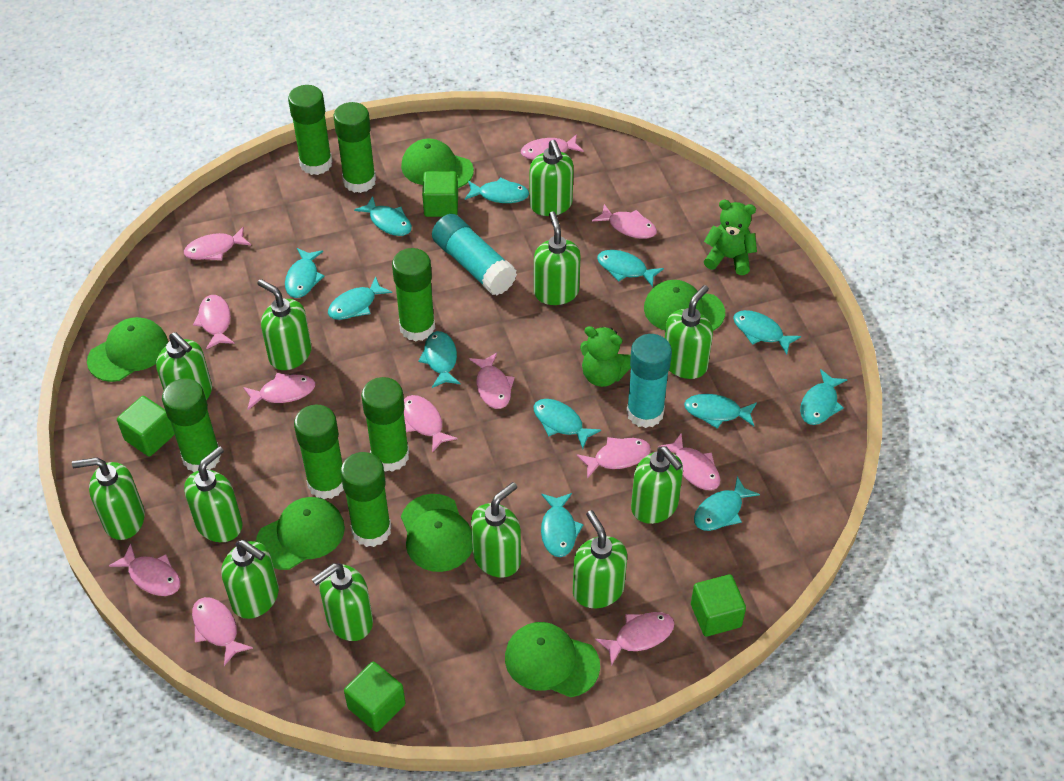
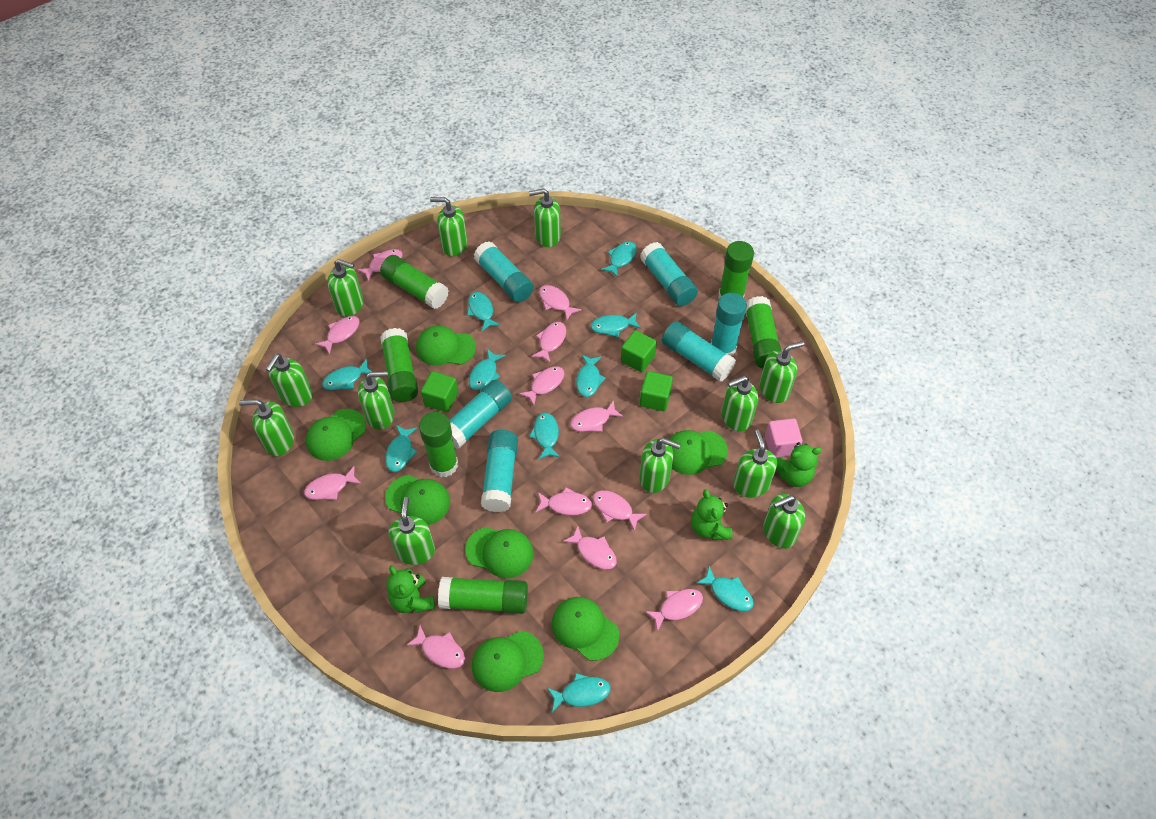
green cap: [87,317,168,382] [256,497,345,570] [401,138,474,188] [401,494,472,572] [505,622,600,697] [644,280,725,331] = 6 -> [306,409,366,461] [385,475,450,525] [416,326,476,365] [465,527,534,578] [472,631,544,692] [552,597,619,661] [668,430,728,475] = 7
green cube: [117,396,175,457] [344,662,406,732] [422,171,458,217] [691,574,746,637] = 4 -> [421,371,458,412] [621,330,657,372] [640,371,673,411] = 3
green glue stick: [162,378,221,472] [288,85,333,175] [294,404,344,499] [334,102,376,193] [340,452,391,547] [361,377,409,472] [392,248,435,341] = 7 -> [380,255,449,309] [380,328,418,402] [419,412,458,477] [438,577,528,614] [718,241,754,299] [745,296,781,368] = 6
green teddy bear: [580,326,631,387] [704,200,757,275] = 2 -> [387,565,435,613] [691,489,733,540] [776,442,822,487] = 3
pink cube: none = 0 -> [765,419,802,458] = 1
turquoise fish: [285,248,324,298] [328,277,392,320] [354,196,412,236] [418,331,460,388] [465,177,529,203] [534,399,601,448] [541,493,584,557] [597,250,664,287] [684,394,757,429] [694,476,760,531] [733,310,801,354] [800,369,848,425] = 12 -> [322,359,372,390] [385,425,418,472] [467,292,500,331] [469,349,506,390] [529,412,560,460] [547,673,611,713] [576,355,606,397] [591,313,641,337] [601,241,637,278] [696,566,754,611] = 10
turquoise glue stick: [432,214,517,295] [626,334,672,428] = 2 -> [450,380,512,449] [474,241,534,302] [481,430,518,512] [640,242,698,306] [662,321,736,382] [711,293,747,356] = 6

